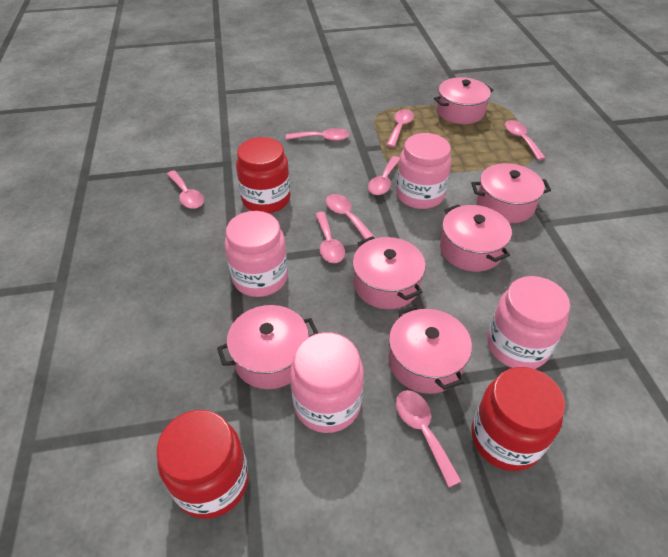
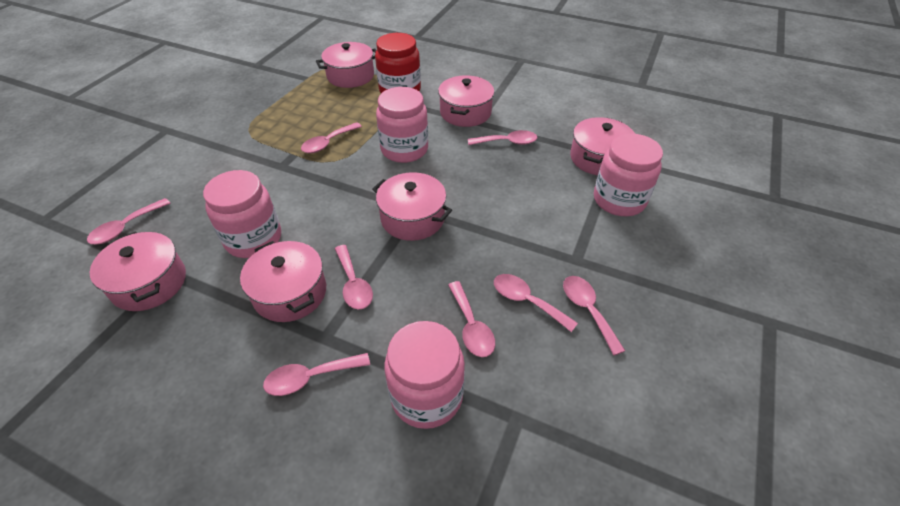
red jar: [157,410,249,519] [236,137,291,213] [471,367,565,471] = 3 -> [375,33,421,93] = 1

